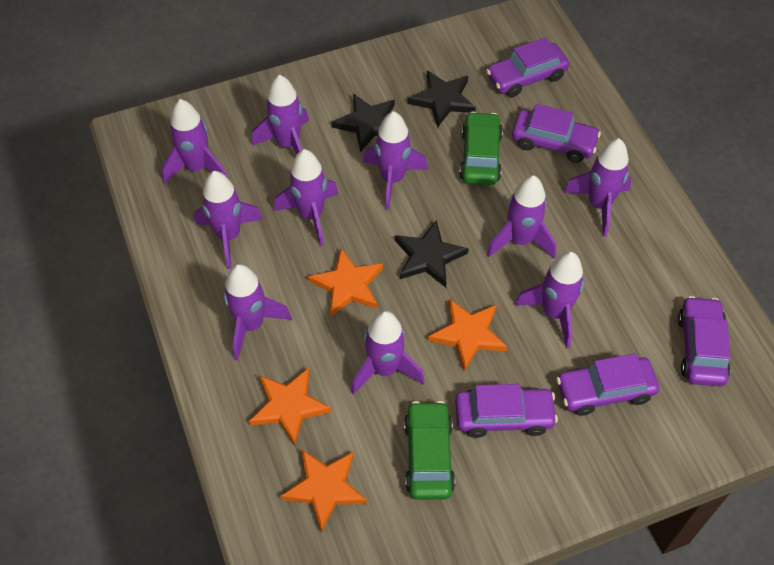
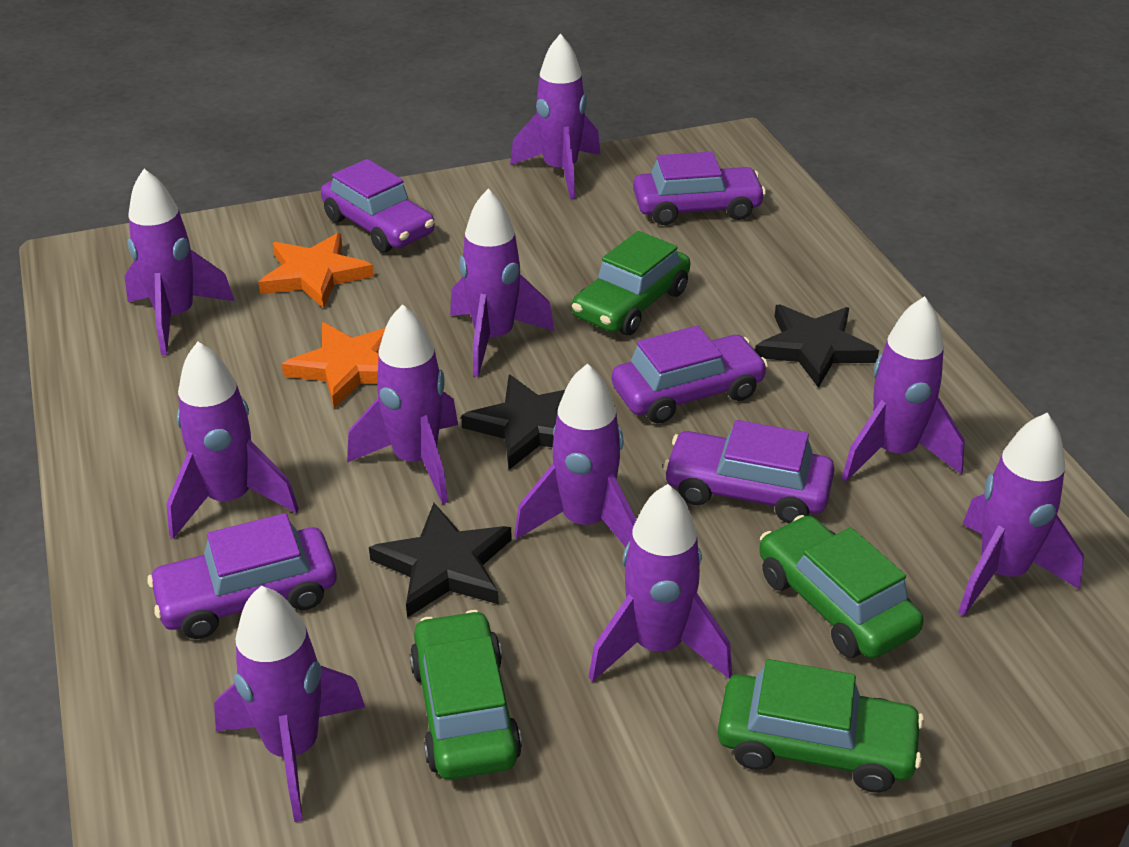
green car: [404,401,455,500] [459,111,503,185] = 2 -> [409,610,522,780] [572,231,690,335] [718,659,924,793] [759,515,924,659] = 4
orange star: [249,368,332,446] [281,450,367,532] [308,248,383,317] [428,299,507,371] = 4 -> [258,233,374,308] [282,322,385,408] = 2

